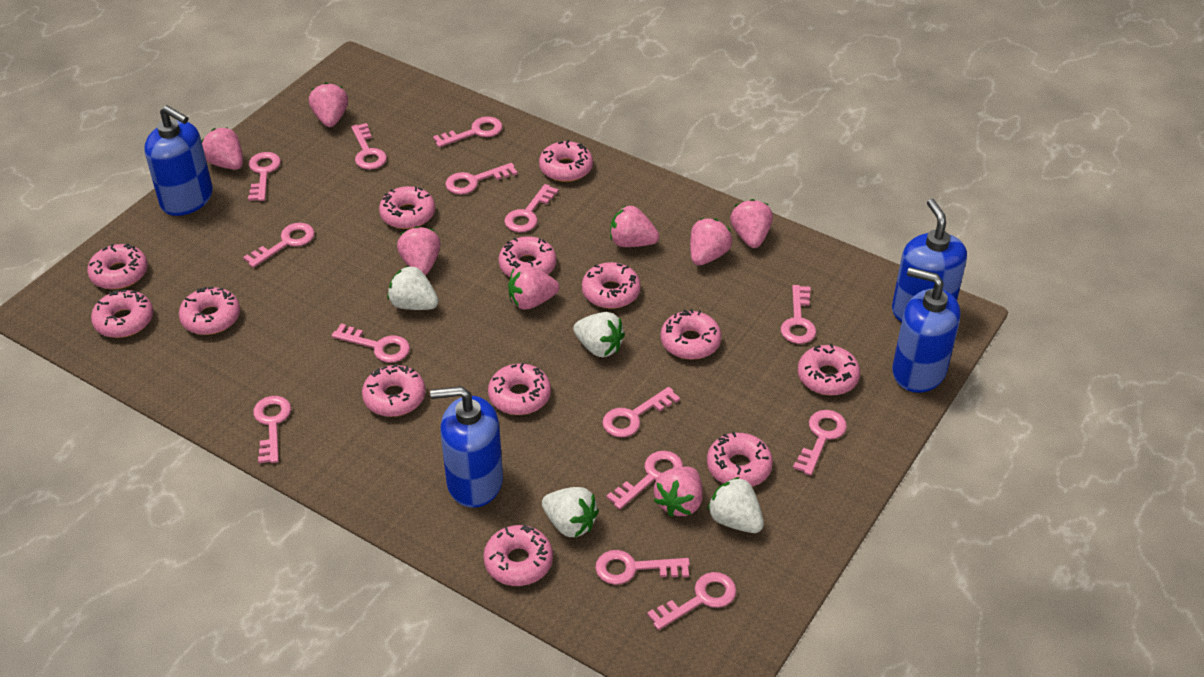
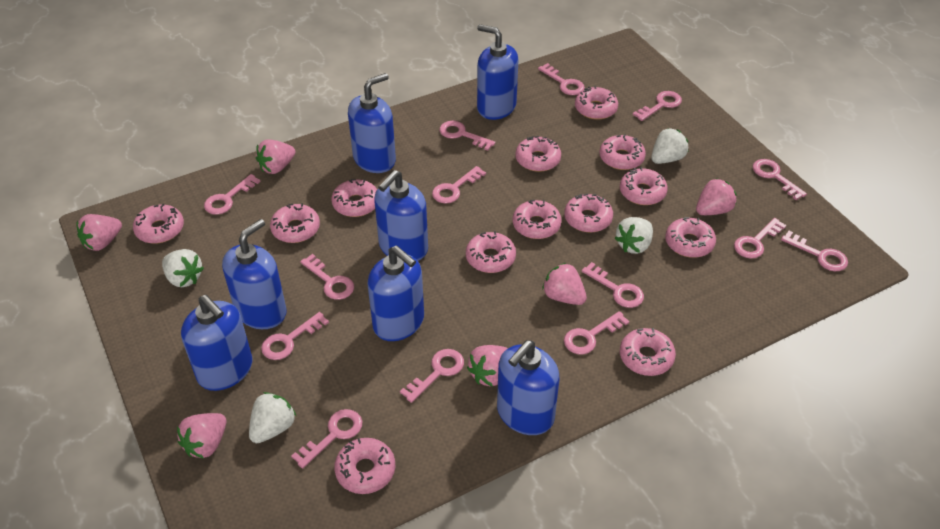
blue soap dispenser: [144,105,213,216] [430,386,503,508] [892,199,967,322] [892,267,961,393] = 4 -> [181,295,252,391] [222,219,287,329] [348,73,396,173] [367,246,424,341] [374,170,428,261] [477,24,518,120] [497,340,560,435] = 7
pink strawberry: [201,127,243,170] [309,83,348,127] [397,226,441,275] [508,265,559,310] [610,205,659,247] [654,467,703,517] [690,219,732,265] [730,199,773,248] = 8 -> [77,214,122,251] [177,413,226,458] [256,139,295,174] [467,345,508,386] [542,263,587,305] [696,178,736,215] = 6

